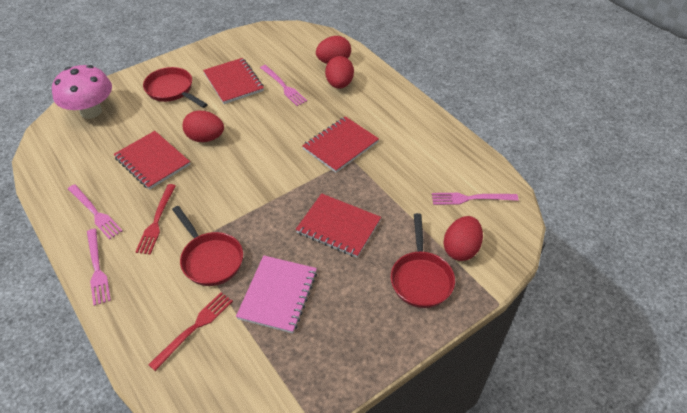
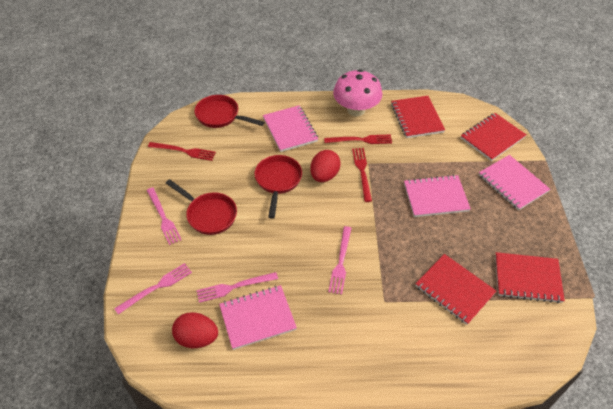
pink notebook: [236,255,317,333] = 1 -> [219,285,297,350] [263,105,318,152] [404,175,471,217] [479,155,550,211] = 4
red egg: [183,111,224,142] [316,36,351,64] [325,56,354,89] [443,216,483,261] = 4 -> [172,312,218,348] [310,150,341,182] = 2
red fork: [135,184,176,254] [148,292,233,371] = 2 -> [148,142,216,161] [324,134,392,144] [352,148,372,202] = 3

